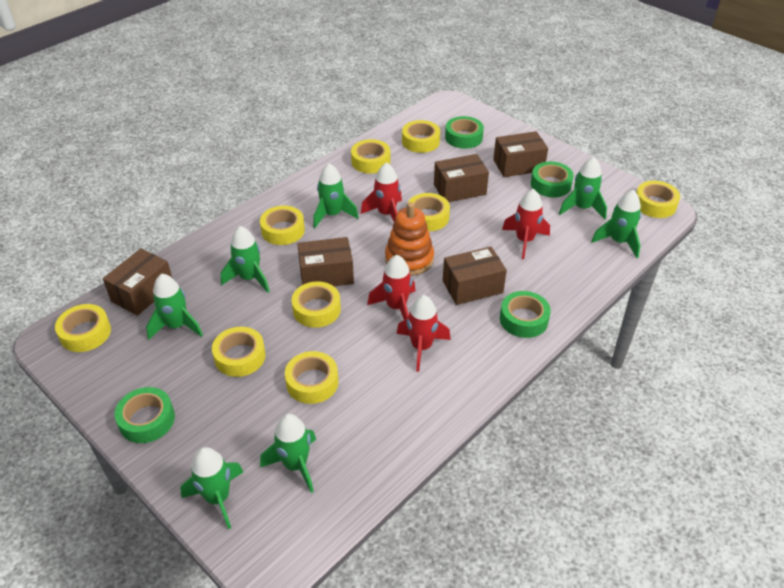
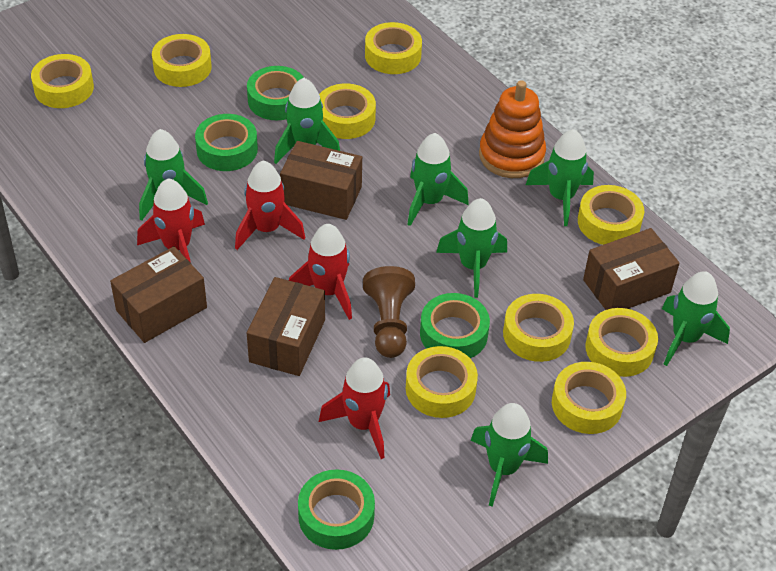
brown box: [103,248,172,316] [297,237,354,286] [434,154,489,202] [443,247,507,305] [493,131,548,177] = 5 -> [110,246,207,343] [247,277,325,376] [280,141,362,220] [583,228,680,310] = 4
brown pawn: none = 0 -> [363,266,415,358] = 1

